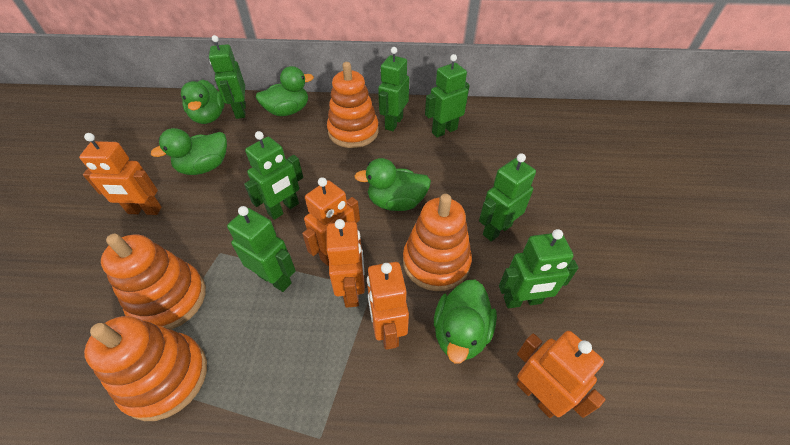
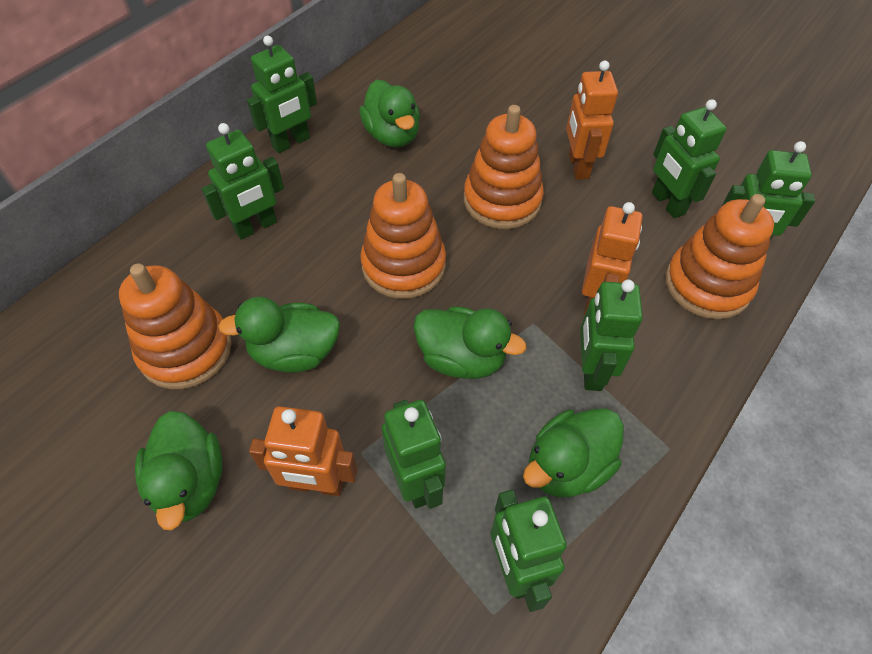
orange robot: [79,133,162,215] [302,177,360,266] [326,219,365,308] [367,262,409,350] [516,331,606,418] = 5 -> [249,406,357,496] [566,60,618,180] [582,202,643,315] = 3

